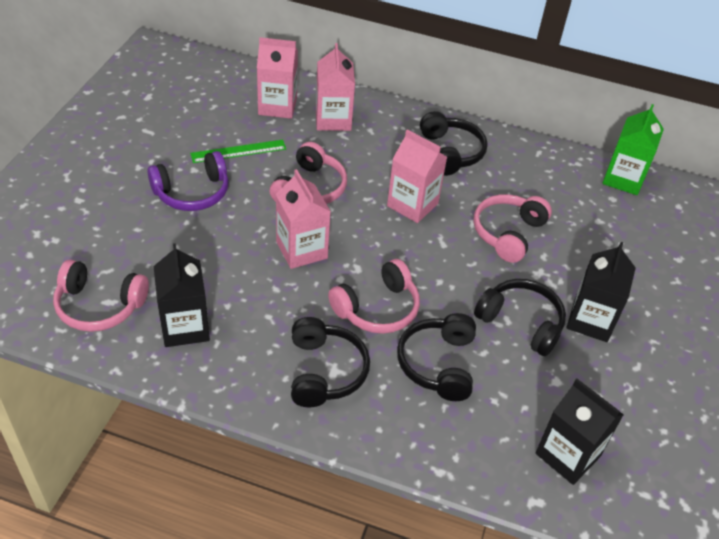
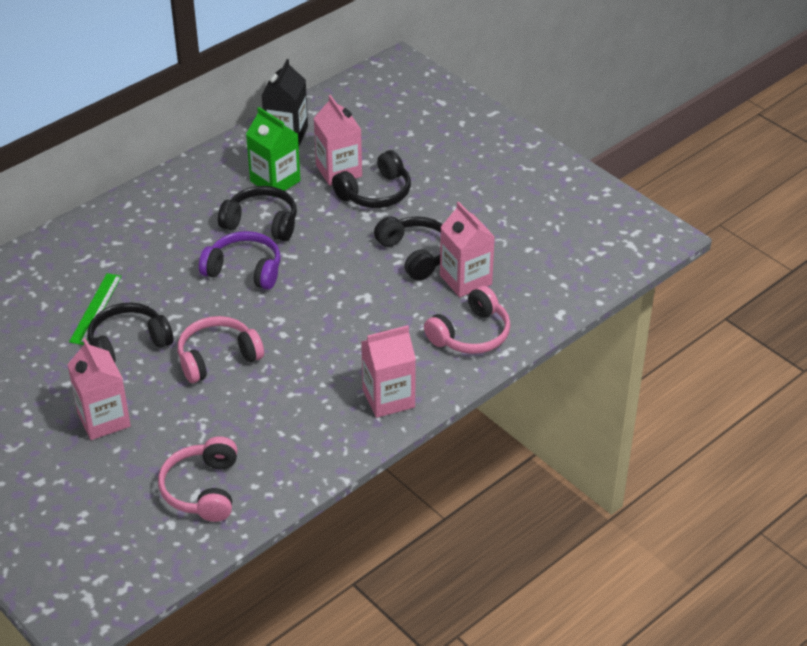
black carton: [154,243,210,347] [535,379,623,485] [566,242,636,342] = 3 -> [262,59,308,146] = 1
pink headphones: [53,260,149,332] [270,142,347,204] [328,259,420,334] [474,194,552,263] = 4 -> [158,436,237,522] [178,316,264,383] [424,286,511,354] = 3

